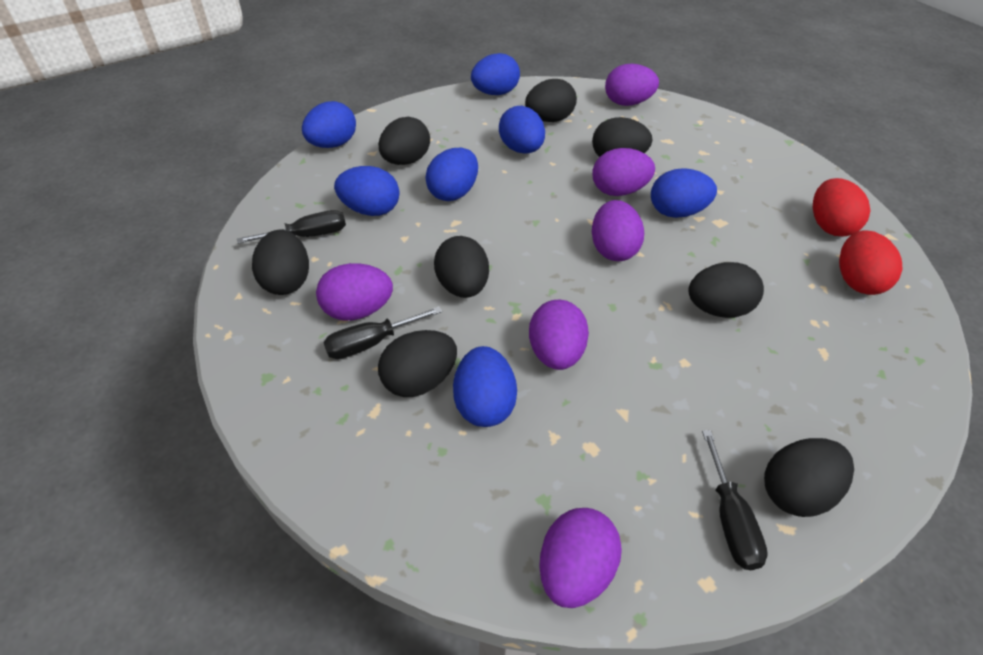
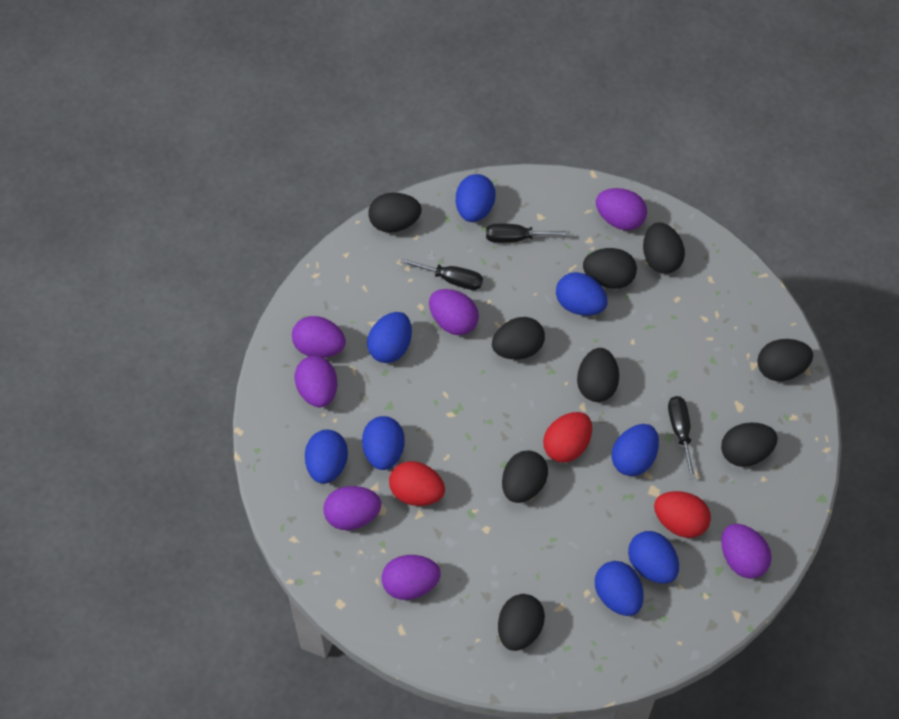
black egg: [252,230,309,295] [378,330,457,397] [379,117,430,165] [434,236,489,298] [525,79,577,122] [592,117,652,157] [688,262,764,318] [764,438,854,517] = 8 -> [369,193,421,233] [492,317,545,359] [498,594,545,651] [502,450,548,503] [577,348,619,402] [583,248,637,289] [643,222,685,274] [721,422,778,467] [757,339,813,381] = 9
blue egg: [302,101,356,148] [334,166,400,216] [425,148,478,201] [453,346,517,427] [471,53,520,95] [499,106,545,154] [651,168,717,218] = 7 -> [305,430,348,484] [362,416,404,470] [367,312,412,363] [456,174,496,222] [556,272,607,316] [595,561,643,616] [612,424,659,476] [628,531,679,584] = 8
purple egg: [316,263,393,321] [529,299,589,370] [539,508,622,608] [592,148,655,196] [592,200,644,261] [605,64,659,106] = 6 -> [292,316,346,358] [295,356,337,407] [323,486,381,530] [382,555,441,600] [429,289,479,335] [596,188,647,230] [721,524,772,579] = 7
red egg: [813,178,870,236] [839,230,903,295] = 2 -> [389,461,445,506] [543,412,592,463] [654,491,711,538] = 3

